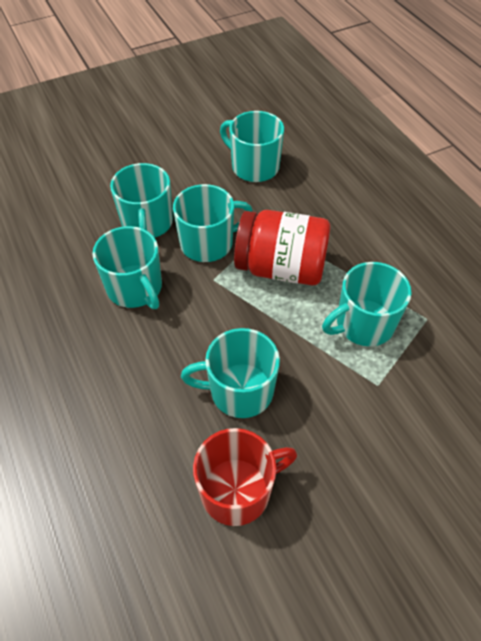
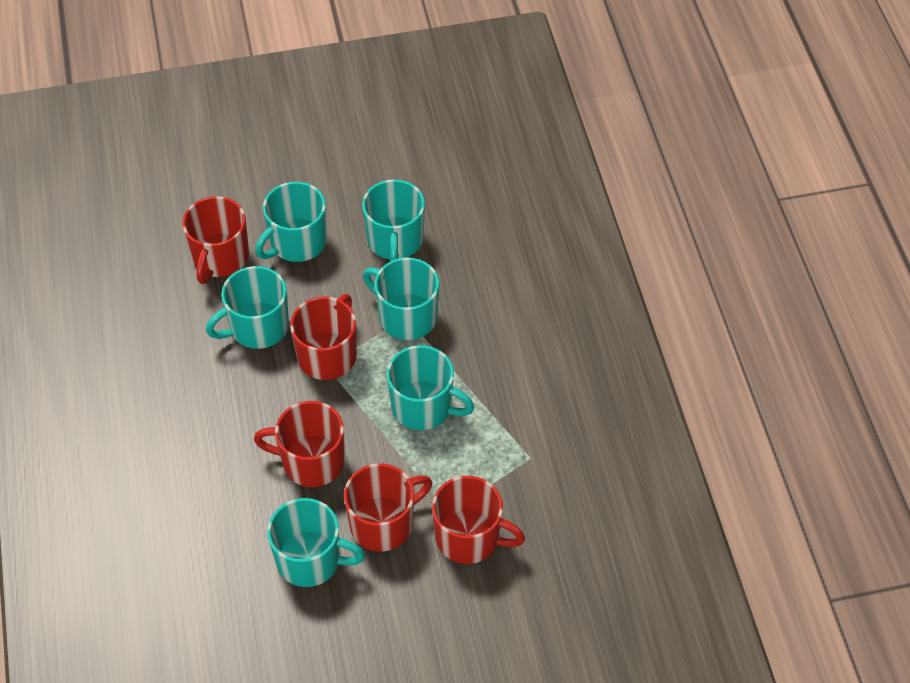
red jar: [234,210,331,285] = 1 -> none = 0
red mug: [193,428,297,526] = 1 -> [182,196,249,284] [254,401,345,487] [290,294,357,380] [344,464,432,551] [432,476,525,564] = 5

